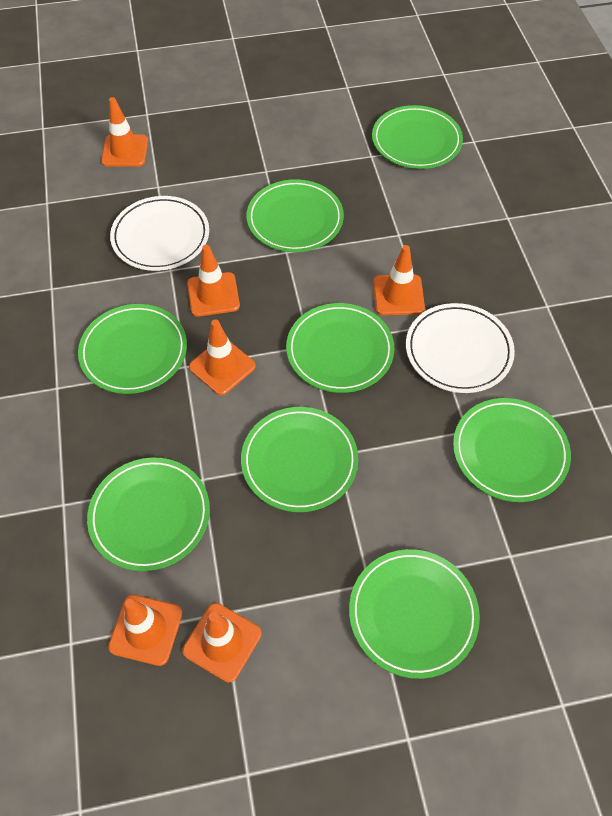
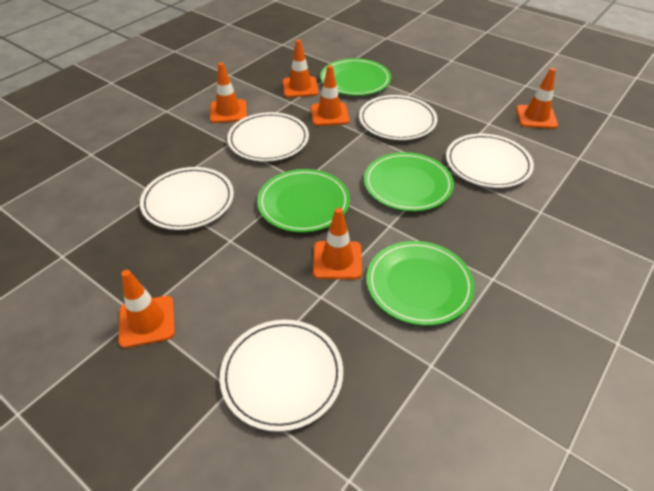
green plate: [78,304,187,394] [87,457,210,571] [241,407,358,512] [247,179,344,252] [286,303,395,393] [349,549,480,679] [372,105,463,169] [453,398,571,502] = 8 -> [257,169,350,233] [320,58,391,96] [364,152,454,211] [367,241,475,326] = 4
white plate: [110,196,209,271] [406,303,515,393] = 2 -> [140,167,234,230] [220,320,343,432] [227,112,309,162] [359,95,437,140] [446,134,534,188] = 5

